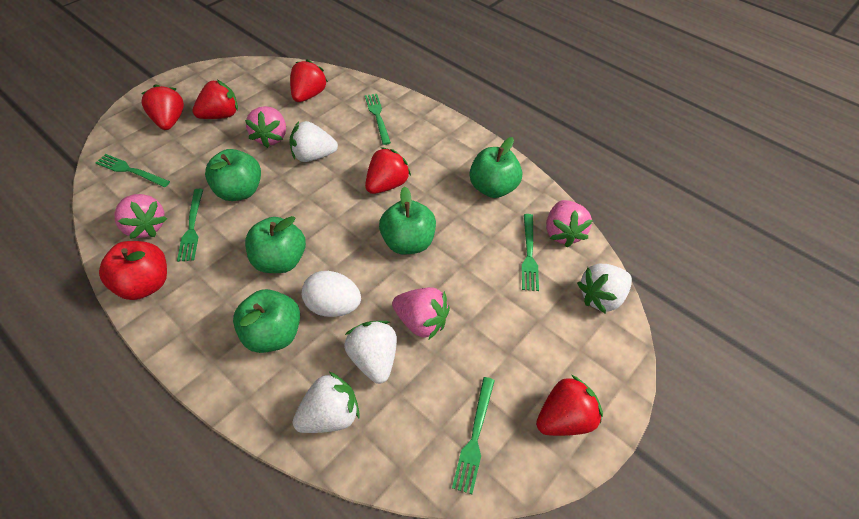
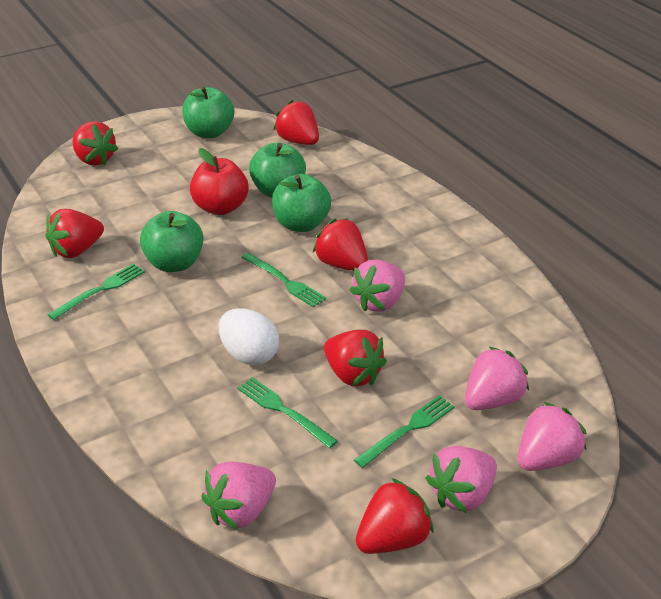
green apple: [205,149,261,201] [233,289,300,353] [245,216,306,273] [379,186,436,254] [469,137,522,198] = 5 -> [140,211,203,272] [182,86,234,138] [249,142,306,198] [272,174,331,232] = 4
green fork: [95,154,170,187] [177,189,203,262] [365,94,391,145] [452,377,495,494] [521,214,539,291] = 5 -> [48,263,145,320] [237,377,338,448] [241,253,326,307] [354,395,455,468] = 4
pink strawberry: [115,194,167,239] [245,106,286,148] [392,287,450,339] [546,200,593,247] = 4 -> [201,462,276,530] [349,260,405,312] [426,446,497,513] [465,347,529,410] [518,402,586,471] = 5
red strawberry: [141,84,184,130] [192,80,238,119] [290,59,328,102] [365,147,411,194] [536,375,603,436] = 5 -> [45,209,104,258] [72,121,118,166] [274,100,319,145] [313,218,368,271] [324,330,387,386] [356,478,434,554] = 6
white strawberry: [289,121,338,162] [293,372,360,433] [344,321,397,384] [577,264,632,314] = 4 -> none = 0

